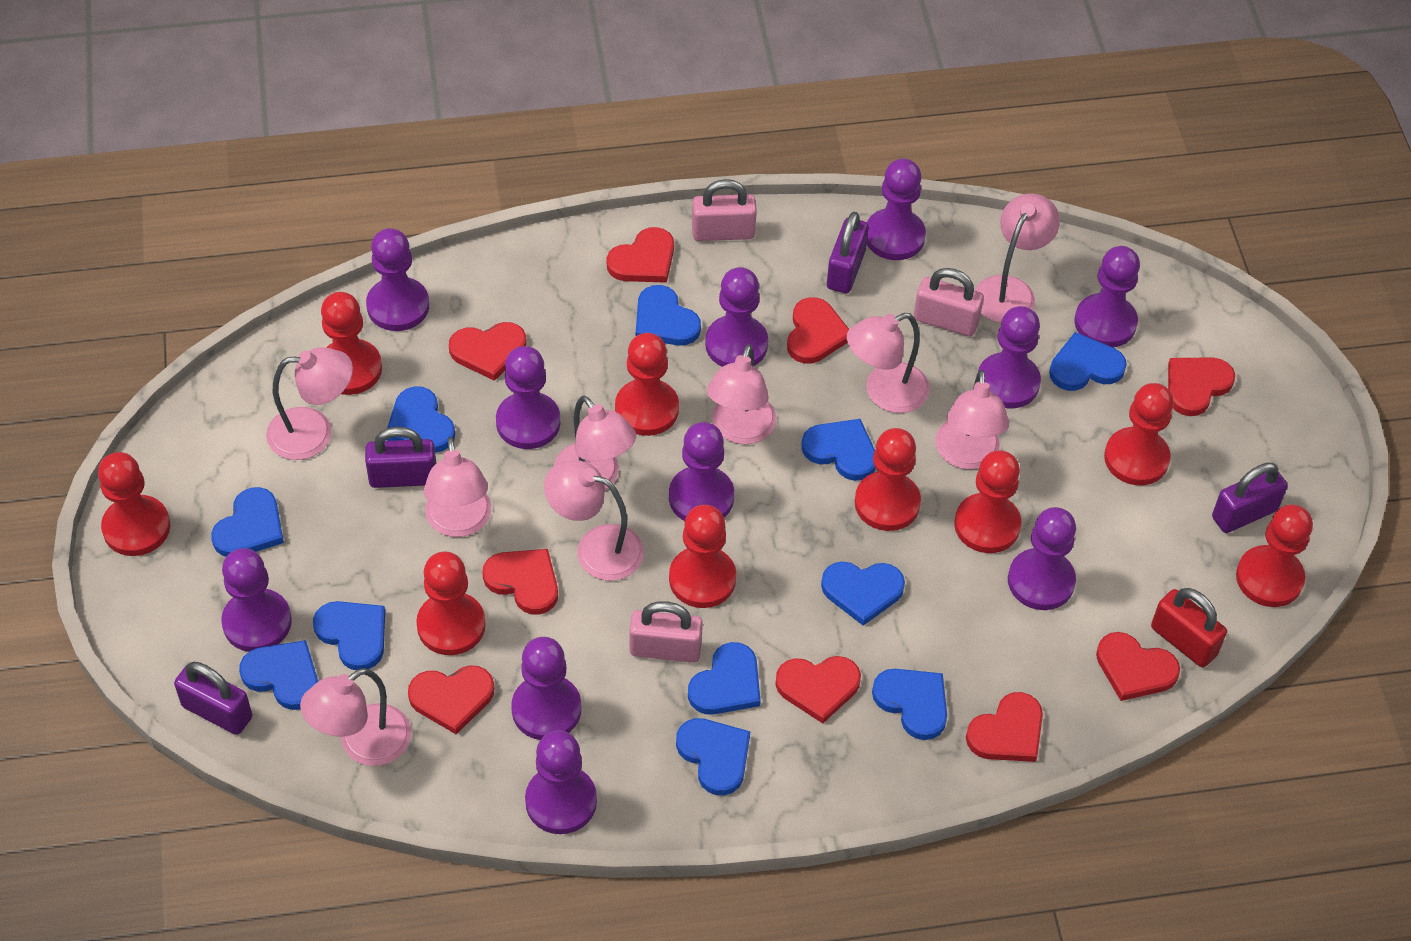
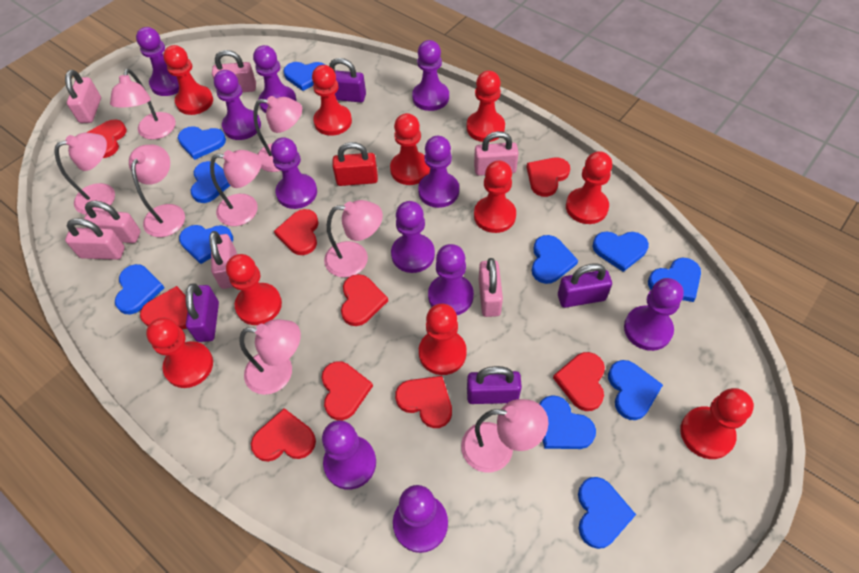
pink lamp: [266,347,353,460] [300,668,411,766] [424,437,491,537] [544,460,644,581] [554,396,636,490] [707,344,776,444] [847,313,930,413] [935,370,1009,470] [975,193,1060,323] = 9 -> [54,133,115,215] [110,69,176,140] [129,145,185,237] [210,150,262,226] [239,319,301,395] [254,96,302,172] [324,200,383,277] [461,399,548,473] = 8
pink padlock: [629,601,703,663] [692,179,757,241] [914,268,984,336] = 3 -> [65,70,101,123] [65,218,125,260] [84,201,141,243] [209,231,237,289] [212,50,256,92] [474,131,519,176] [479,258,503,317] = 7
red pawn: [98,452,170,556] [321,292,382,395] [416,551,486,655] [615,333,679,436] [669,505,736,608] [855,428,921,531] [954,450,1021,553] [1104,383,1174,485] [1236,504,1313,607] = 9 -> [146,317,213,388] [163,45,213,115] [226,254,282,325] [312,65,352,136] [390,113,430,185] [419,303,467,375] [467,71,505,142] [474,160,516,233] [566,151,612,224] [680,388,754,459] = 10

